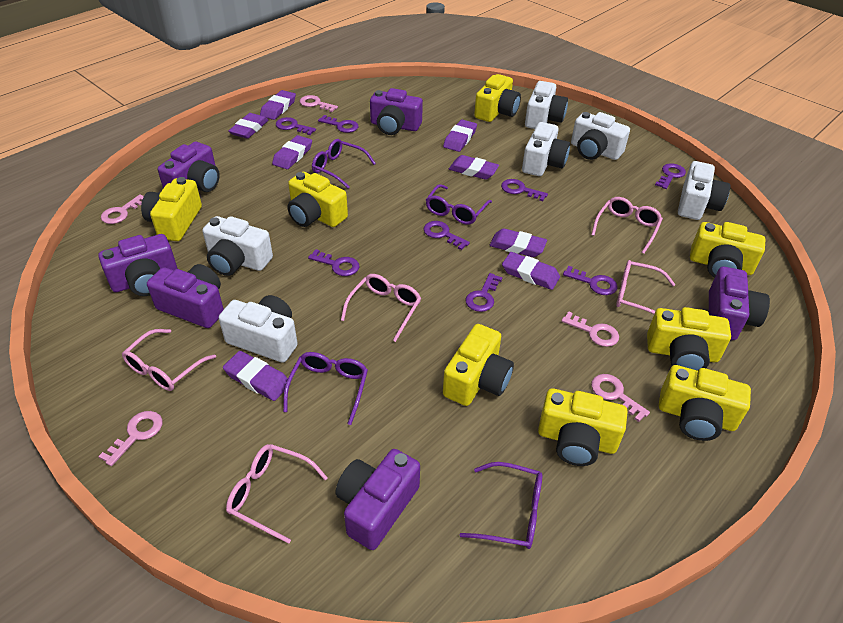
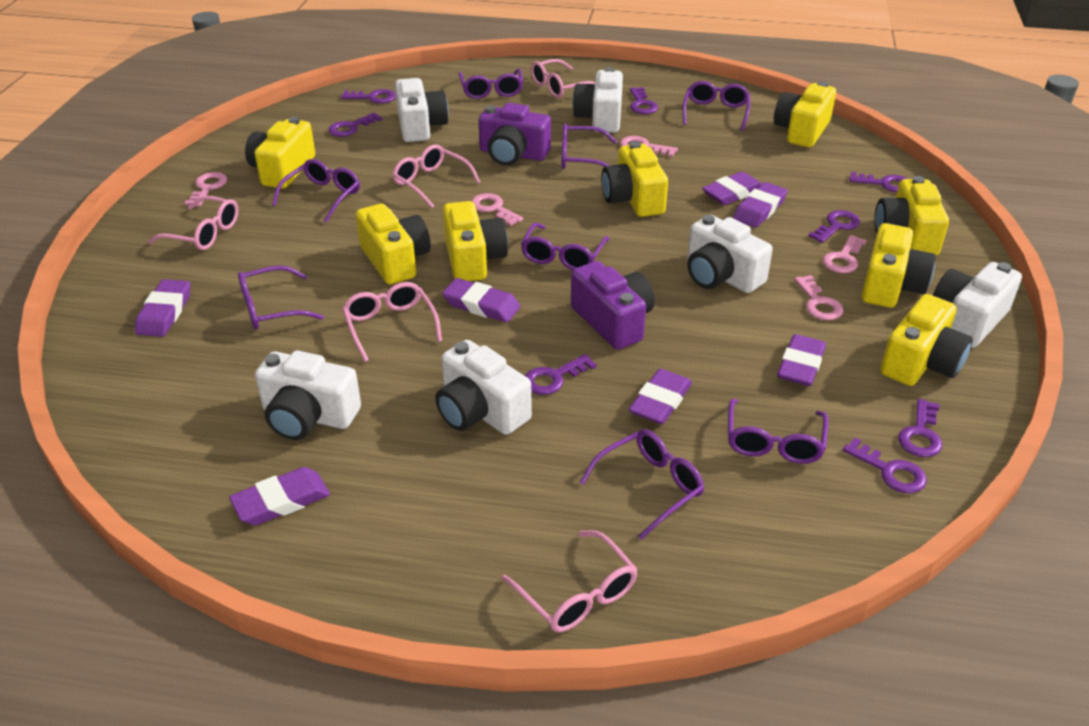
purple camera: [98,234,178,296] [147,264,224,328] [158,142,220,192] [336,449,420,550] [370,88,423,135] [709,267,770,340] = 6 -> [478,103,551,166] [571,261,655,350] = 2
purple eraser: [223,351,291,401] [229,113,268,139] [260,90,296,120] [272,135,312,169] [443,120,477,152] [449,155,499,180] [490,228,547,257] [502,252,560,290] = 8 -> [135,279,190,337] [229,467,330,526] [442,278,521,323] [629,369,692,424] [702,171,762,205] [733,182,788,227] [777,334,826,386] = 7
purple glasses: [283,352,368,425] [312,139,376,189] [426,184,492,225] [460,462,542,549] = 4 -> [238,265,324,330] [272,159,360,223] [459,68,523,99] [521,223,609,270] [562,123,617,169] [579,429,704,540] [682,81,750,131] [728,399,828,464] = 8

